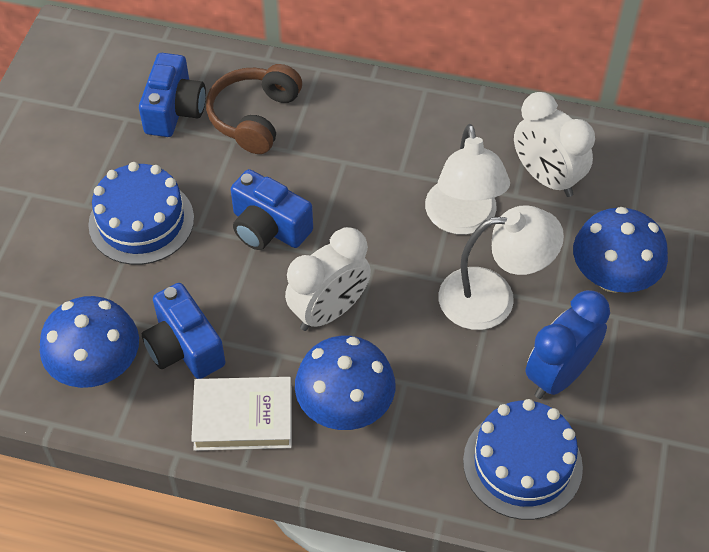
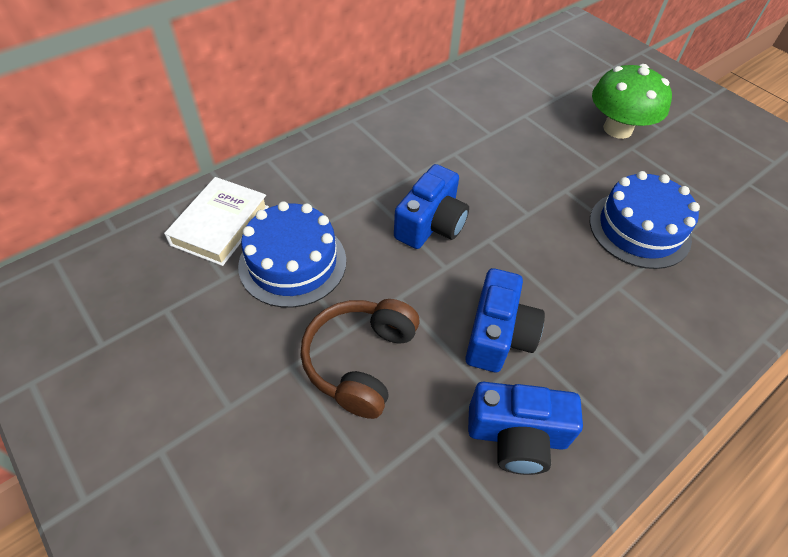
blue clock: [525,290,610,399] = 1 -> none = 0
blue mushroom: [40,296,139,388] [295,336,395,430] [573,207,668,293] = 3 -> none = 0
green mushroom: none = 0 -> [592,64,672,139] = 1
white clock: [285,227,371,331] [514,92,595,197] = 2 -> none = 0
white lamp: [425,124,510,235] [439,205,564,330] = 2 -> none = 0

